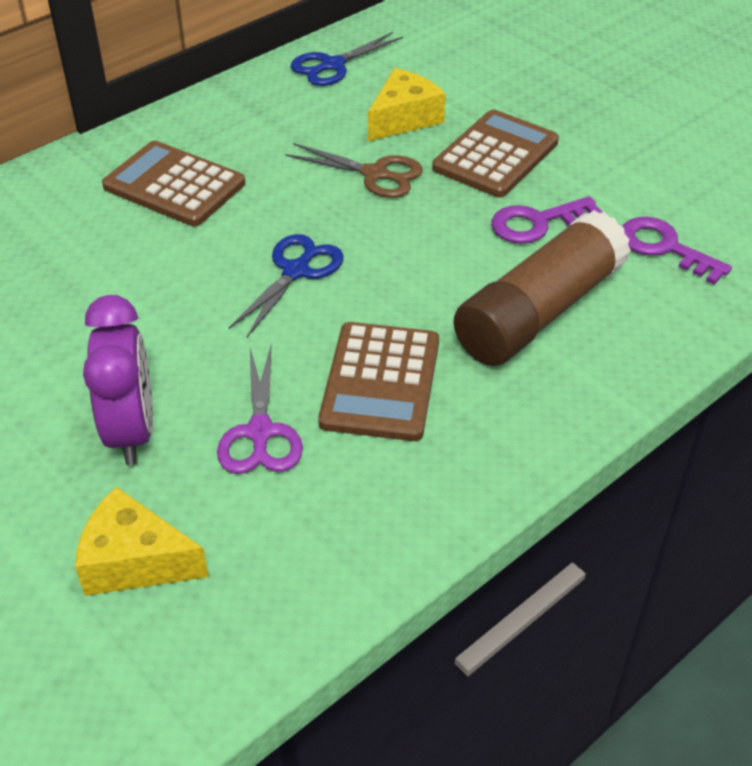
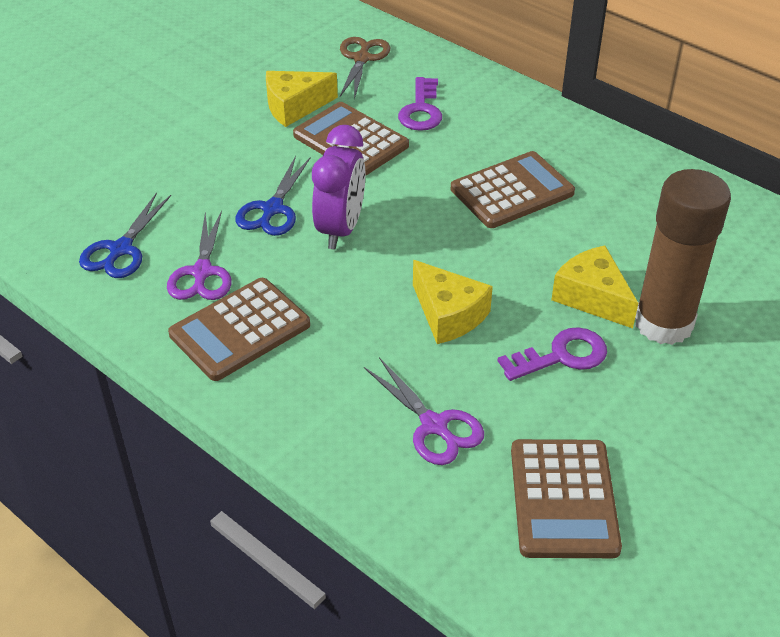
brown calculator: [102,141,245,226] [318,322,439,441] [432,110,559,198] = 3 -> [168,278,310,381] [293,102,409,176] [451,151,575,228] [511,439,622,558] = 4
purple scissors: [217,344,303,474] = 1 -> [167,210,232,300] [364,357,484,465] = 2
yellow cheese: [75,487,209,596] [368,68,446,141] = 2 -> [266,71,338,127] [413,260,493,344] [551,245,638,328] = 3

